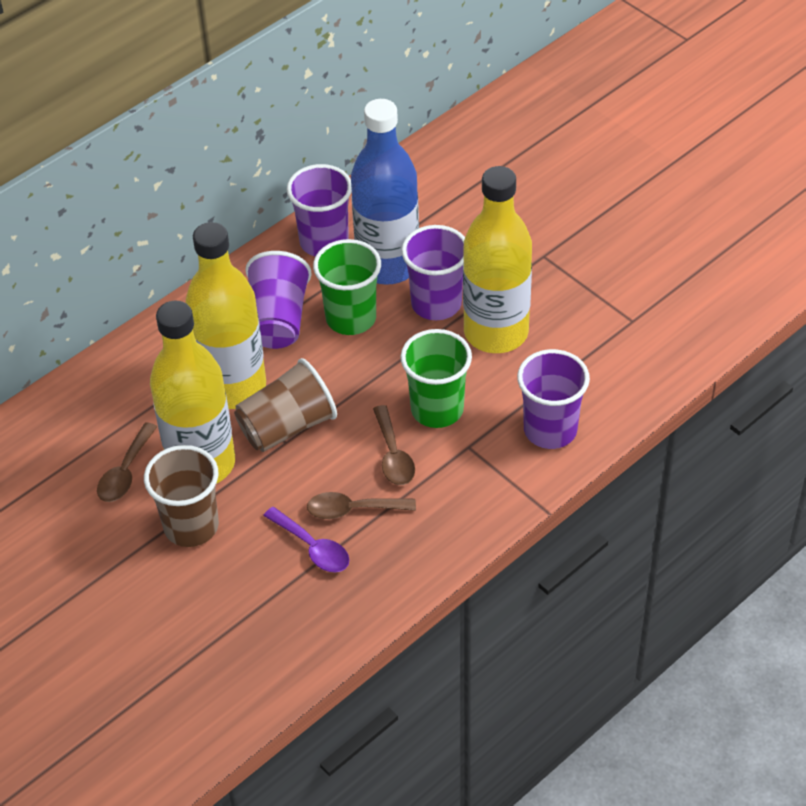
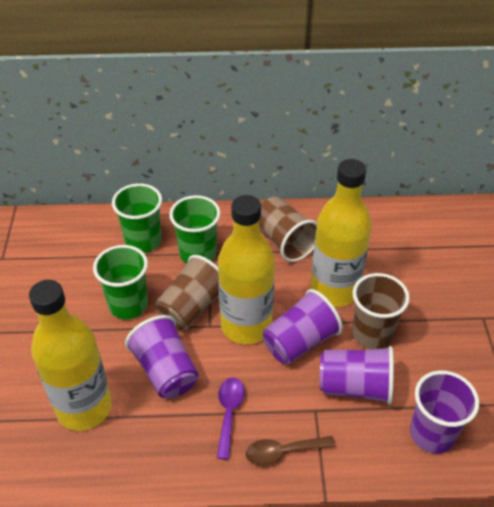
blue bottle: [351,99,419,285] = 1 -> none = 0
brown cup: [144,445,219,547] [234,358,337,452] = 2 -> [155,255,219,330] [259,197,317,262] [352,273,410,349] = 3
brown spoon: [97,422,157,502] [307,492,416,519] [373,405,415,485] = 3 -> [246,436,336,466] = 1
green cup: [313,239,381,335] [400,329,472,428] = 2 -> [93,245,148,319] [112,183,162,253] [169,195,221,264] = 3

